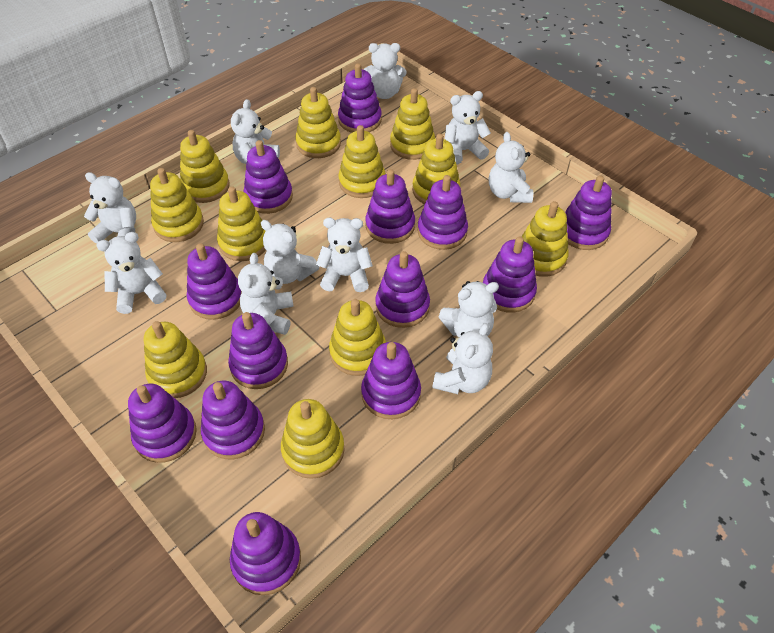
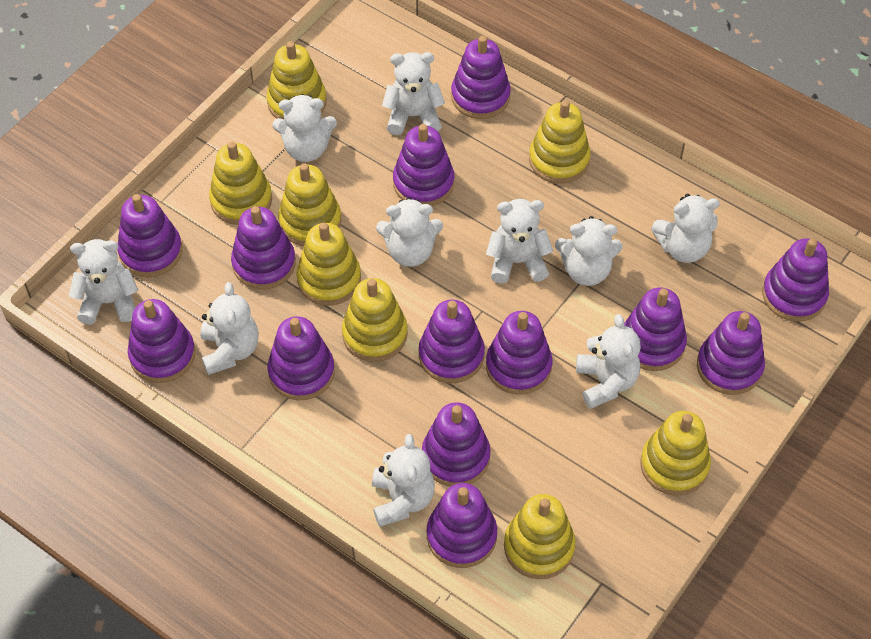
white teddy bear: [84,172,136,244] [96,232,166,314] [231,99,280,164] [238,253,294,335] [261,220,319,284] [316,218,373,292] [363,43,407,99] [432,323,493,394] [438,281,499,337] [445,91,491,165] [489,132,533,203] = 11 -> [69,239,138,325] [200,282,259,375] [273,94,337,162] [372,434,435,527] [376,197,443,267] [382,52,445,135] [486,199,553,284] [555,216,623,286] [576,314,641,409] [651,194,720,263] = 10
yellow stacking toy: [144,321,207,398] [150,168,204,242] [180,130,230,203] [217,186,266,261] [281,399,345,479] [295,87,341,158] [329,299,386,376] [338,125,386,198] [390,88,435,160] [412,134,460,204] [522,201,569,277] = 11 -> [209,142,272,225] [266,41,327,119] [278,163,341,246] [296,223,361,306] [342,278,408,362] [504,494,576,579] [529,100,591,184] [640,411,711,496] = 8

